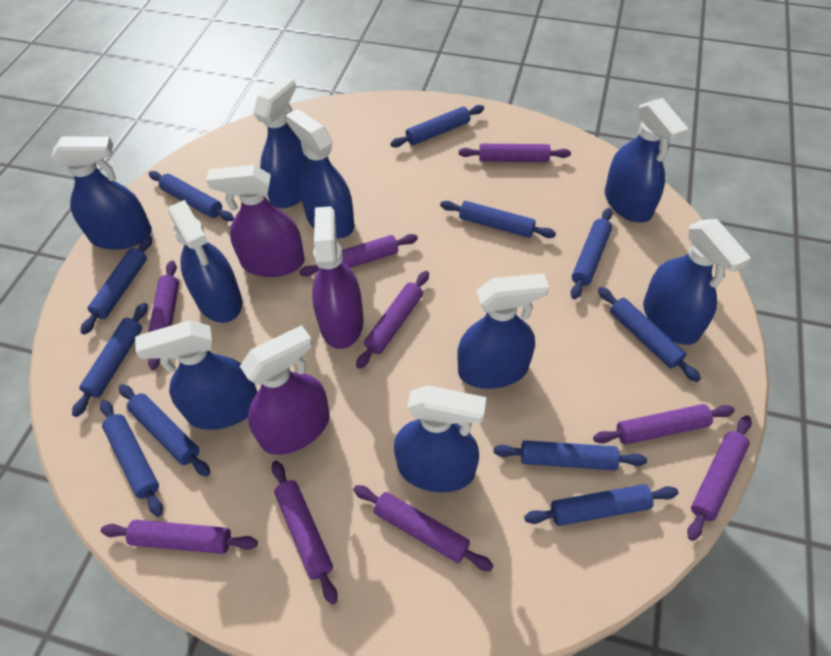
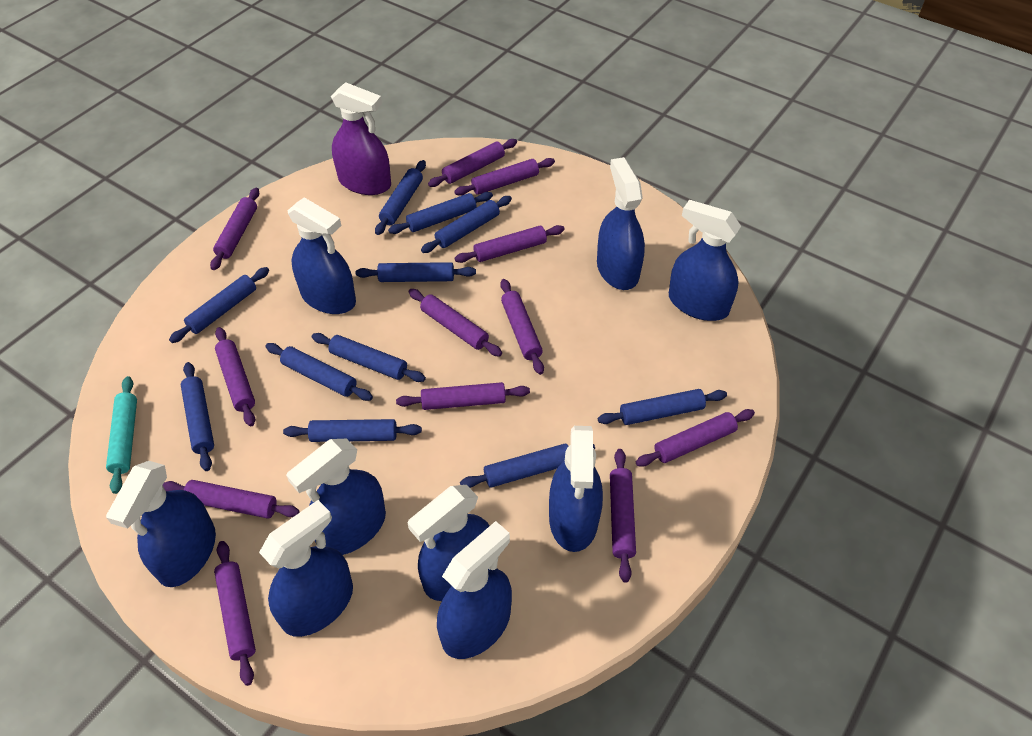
purple rolling pin: [101,520,258,554] [148,261,179,370] [271,461,338,604] [299,234,418,277] [353,485,493,571] [356,271,429,369] [459,144,571,162] [593,404,735,445] [687,415,752,541] = 9 -> [162,480,299,519] [210,188,259,270] [214,541,256,686] [215,327,255,426] [396,382,530,410] [408,289,502,357] [428,139,517,187] [454,158,555,196] [455,225,565,263] [500,279,544,375] [610,449,636,583] [636,409,755,467] = 12
purple spray bottle: [206,165,305,277] [240,325,330,455] [312,206,364,349] = 3 -> [331,82,391,195] = 1
turquoise rolling pin: none = 0 -> [106,376,137,494] = 1

